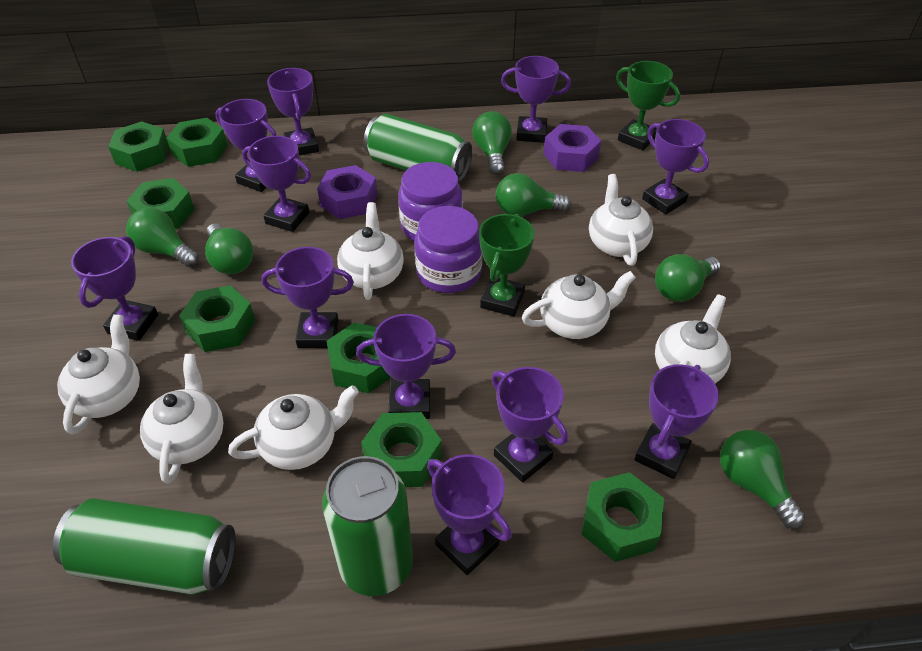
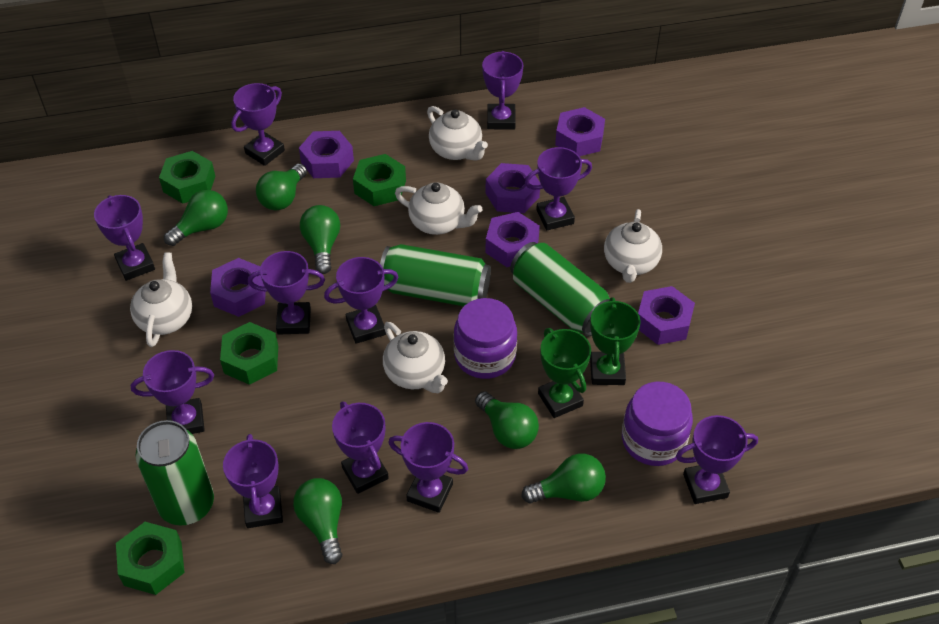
green nut: [108,121,169,172] [126,178,194,229] [166,118,228,167] [179,285,255,352] [327,322,391,393] [361,412,442,487] [581,472,664,562] = 7 -> [116,522,185,595] [159,151,215,204] [220,322,278,385] [353,154,406,206] = 4
purple nut: [317,165,377,219] [544,124,601,172] = 2 -> [210,258,266,317] [299,131,354,178] [485,212,540,267] [486,163,540,213] [555,107,605,156] [638,286,695,345] = 6
white teapot: [57,314,140,434] [140,354,224,484] [228,385,359,470] [337,202,404,300] [522,271,636,339] [589,174,653,266] [655,294,731,383] = 7 -> [130,252,192,347] [383,322,448,393] [395,182,482,235] [427,106,488,161] [604,209,662,283] = 5

